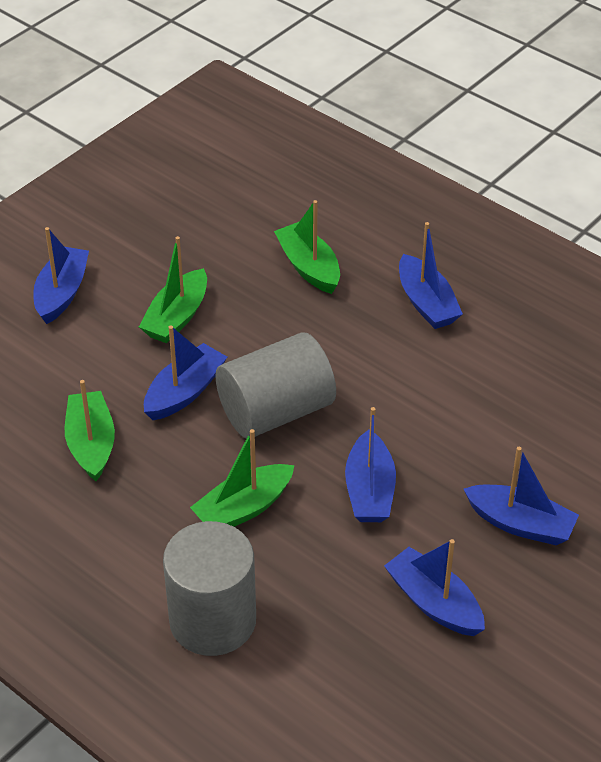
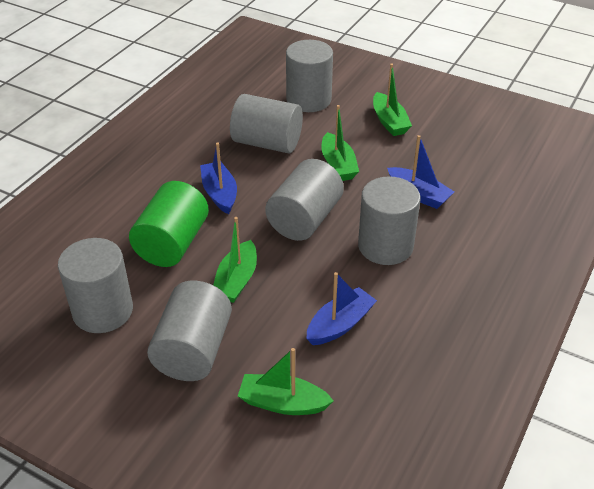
blue boat: [33,227,89,324] [144,326,227,420] [345,407,396,522] [384,539,485,636] [399,222,463,329] [464,447,579,545] = 6 -> [200,143,237,214] [306,272,377,345] [387,135,454,209] = 3
green cylinder: none = 0 -> [129,181,209,267] = 1
grey cylinder: [163,521,256,656] [215,332,336,439] = 2 -> [58,238,133,333] [147,281,232,381] [230,94,303,153] [265,159,344,241] [286,40,333,112] [358,176,421,265] = 6

